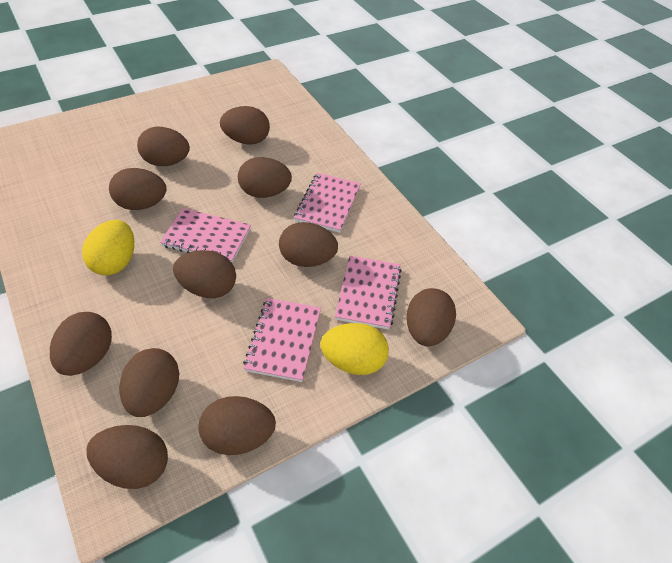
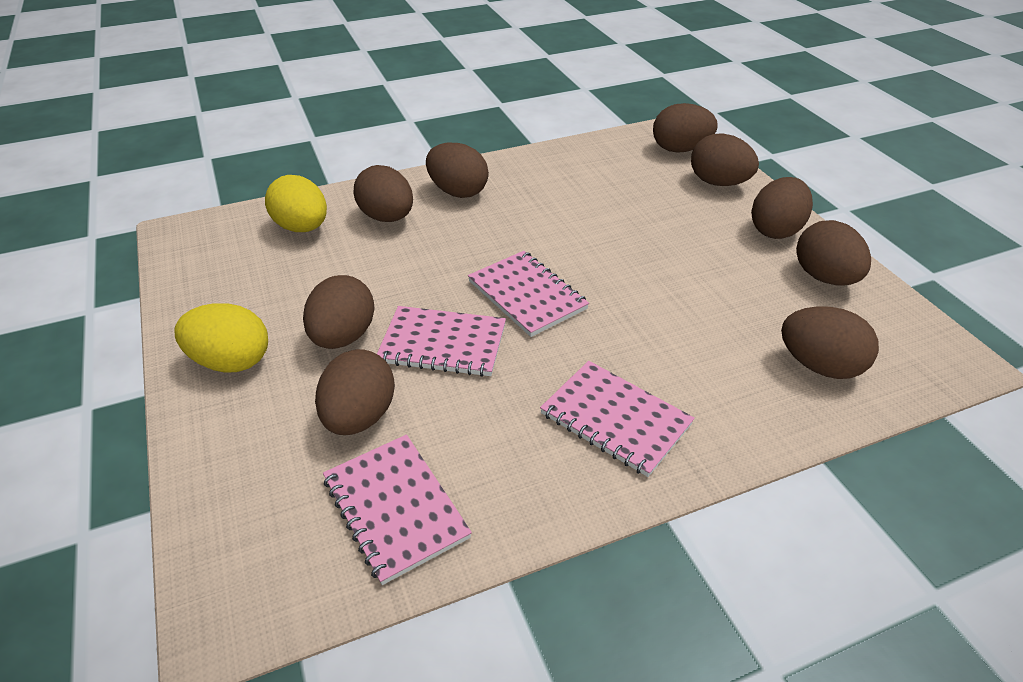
brown egg: [50,312,112,376] [87,425,168,489] [109,168,166,210] [120,348,179,417] [137,127,190,166] [173,250,236,298] [199,396,276,455] [220,106,270,145] [238,157,292,198] [279,222,338,267] [407,288,456,346] = 11 -> [303,275,375,349] [315,349,395,435] [354,165,413,222] [426,143,489,198] [653,103,718,153] [691,133,759,186] [751,177,813,239] [781,306,879,379] [796,220,871,285] = 9

